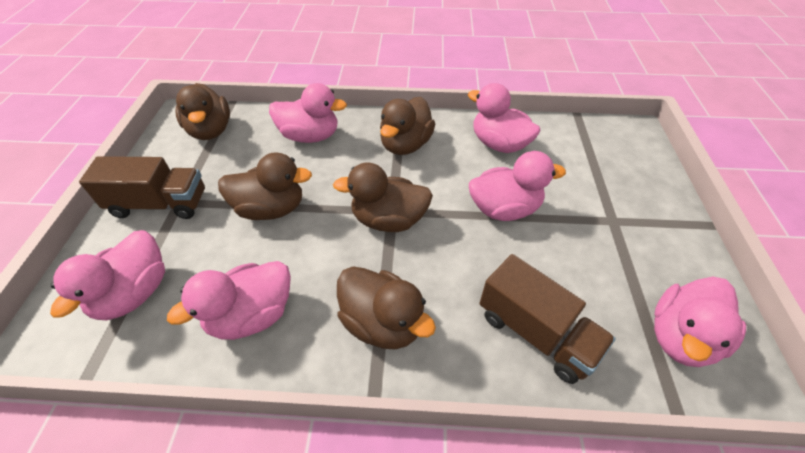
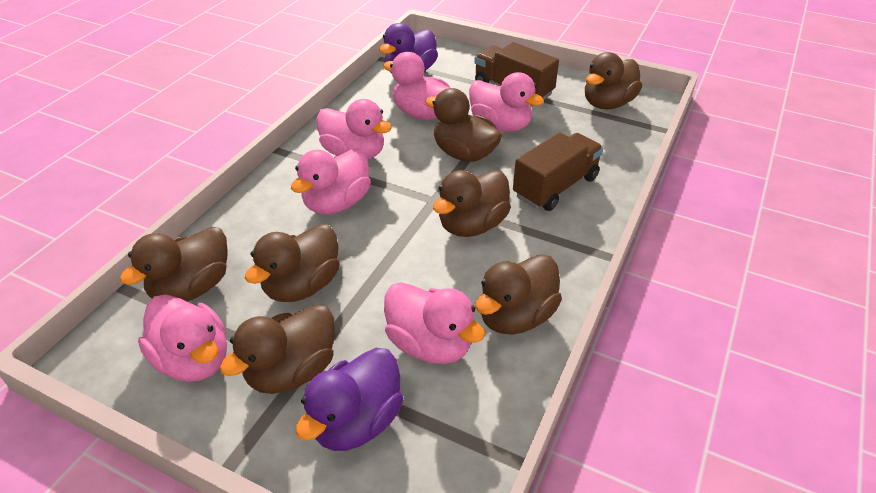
brown duck: [175,83,230,140] [218,152,312,220] [333,162,433,232] [337,267,436,349] [380,97,435,155] = 5 -> [120,227,227,302] [220,305,335,394] [245,224,340,302] [425,88,502,162] [433,170,511,237] [475,254,562,335] [585,52,642,109] = 7
purple duck: none = 0 -> [296,348,404,451] [379,23,438,73] = 2

